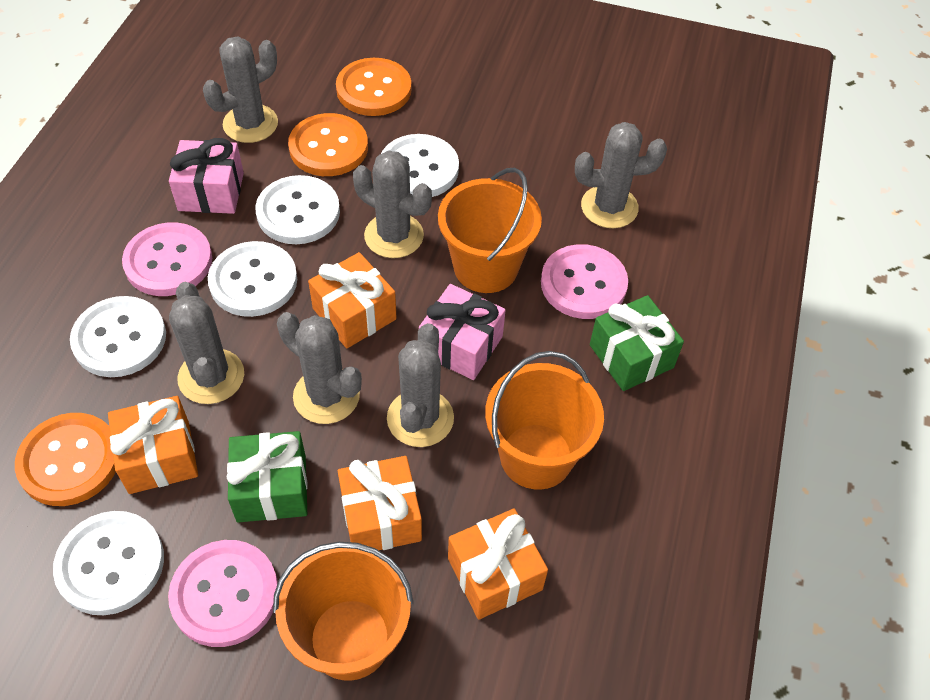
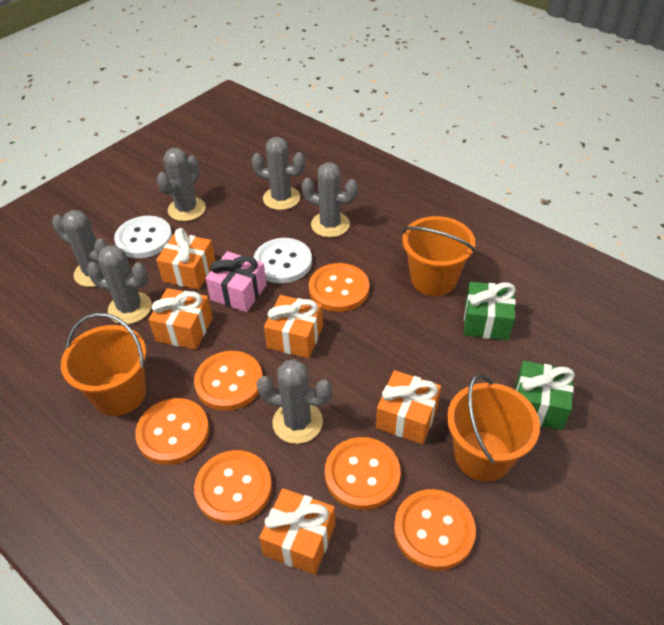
orange button: [15,413,116,506] [288,113,368,176] [336,58,412,116] = 3 -> [135,398,209,465] [194,351,263,411] [194,450,272,525] [309,263,369,312] [325,437,401,510] [394,489,476,570] = 6
orange gift: [108,396,198,494] [308,252,397,348] [338,456,422,550] [448,509,548,620] = 4 -> [148,288,213,350] [156,228,215,290] [259,488,335,575] [264,295,323,358] [376,370,441,444] = 5
pink button: [122,222,212,296] [168,540,278,647] [541,244,628,319] = 3 -> none = 0
pink gift: [169,138,244,214] [419,284,506,380] = 2 -> [206,251,267,312] = 1
white button: [53,511,164,615] [70,296,166,377] [208,241,297,317] [255,175,340,244] [381,134,459,197] = 5 -> [114,216,172,258] [254,238,312,283] = 2

